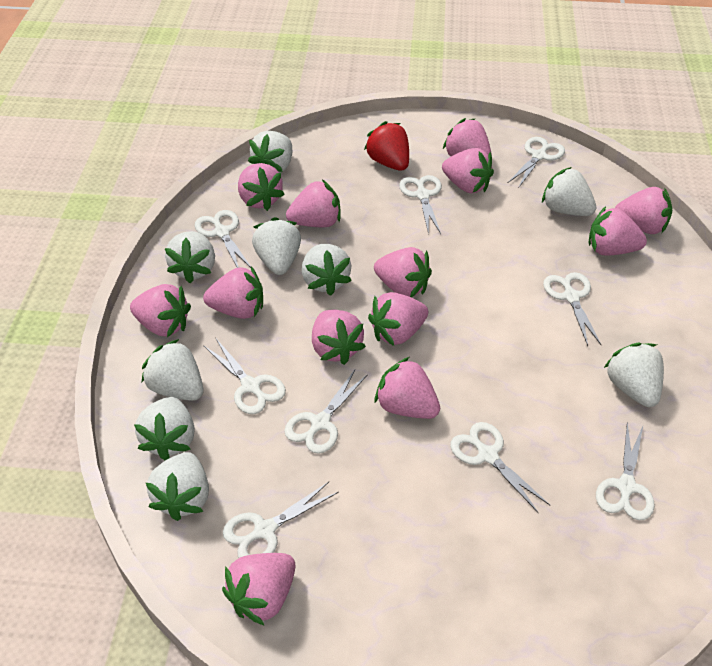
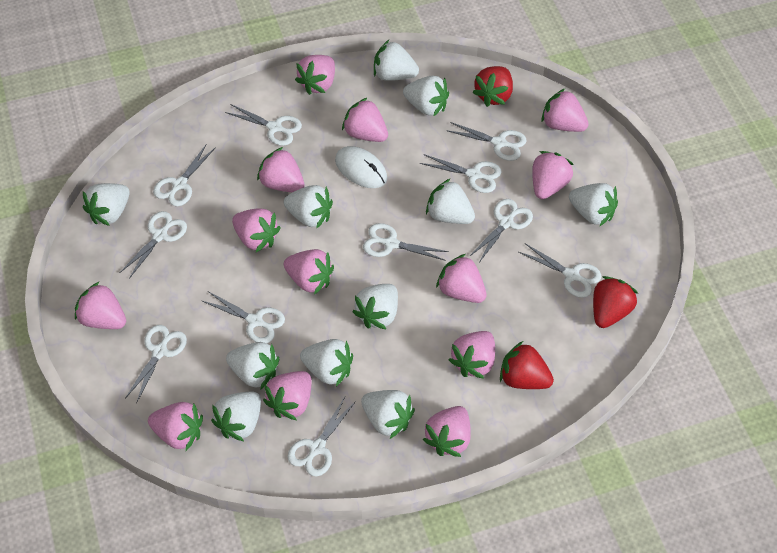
red strawberry: [364,121,409,171] = 1 -> [473,66,513,107] [500,341,554,389] [593,276,638,328] = 3
white mouse: none = 0 -> [335,146,387,188] = 1
white scissors: [195,210,251,268] [204,339,286,414] [223,482,339,558] [284,370,368,454] [399,175,442,235] [450,422,550,513] [508,137,565,187] [543,272,602,346] [596,422,655,520] = 9 -> [120,211,187,279] [125,325,187,404] [153,145,216,206] [202,291,285,343] [225,104,302,146] [288,397,356,477] [363,223,449,261] [420,154,502,193] [446,122,527,161] [469,199,533,262] [519,243,601,298] = 11
white strawberry: [134,397,195,461] [142,339,203,401] [146,452,209,521] [165,231,215,283] [248,131,292,173] [252,217,301,275] [302,244,352,296] [542,167,596,216] [604,343,664,407] = 9 -> [83,183,130,226] [211,392,261,441] [226,342,279,389] [284,185,333,229] [300,339,353,387] [352,284,398,329] [361,390,415,439] [374,40,419,81] [403,76,449,117] [426,178,475,224] [569,183,618,227] = 11

